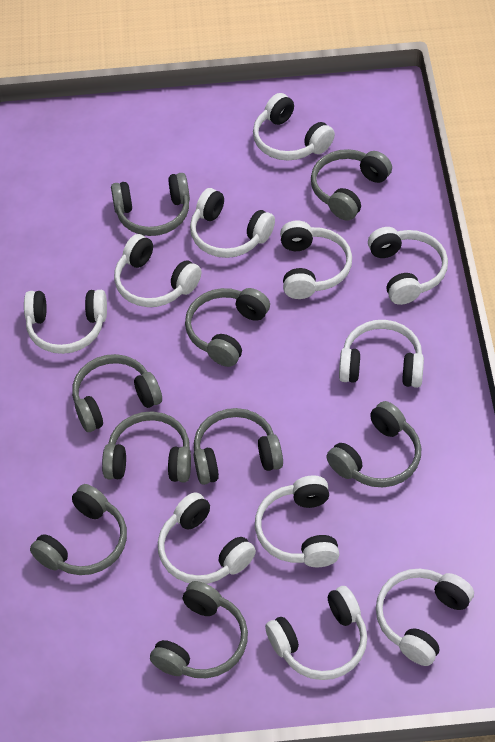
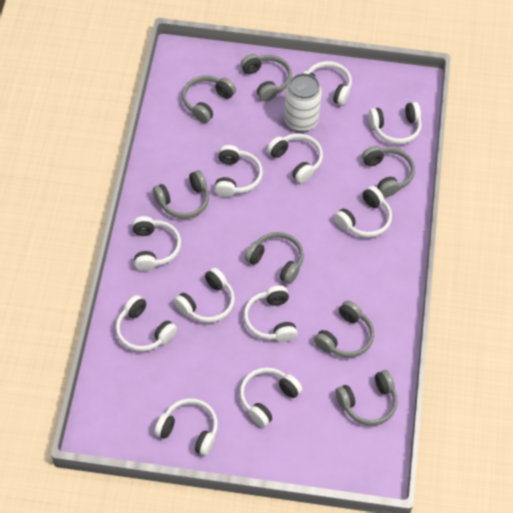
grey headphones: [30,484,127,575] [72,354,162,432] [102,411,191,482] [111,173,190,236] [150,581,248,678] [185,288,270,367] [194,408,283,485] [311,149,392,221] [326,401,421,487] = 9 -> [153,170,209,219] [182,75,236,123] [240,54,292,101] [245,232,304,284] [314,301,374,357] [336,370,398,426] [362,146,415,197] = 7
white can: none = 0 -> [284,73,322,132] = 1

